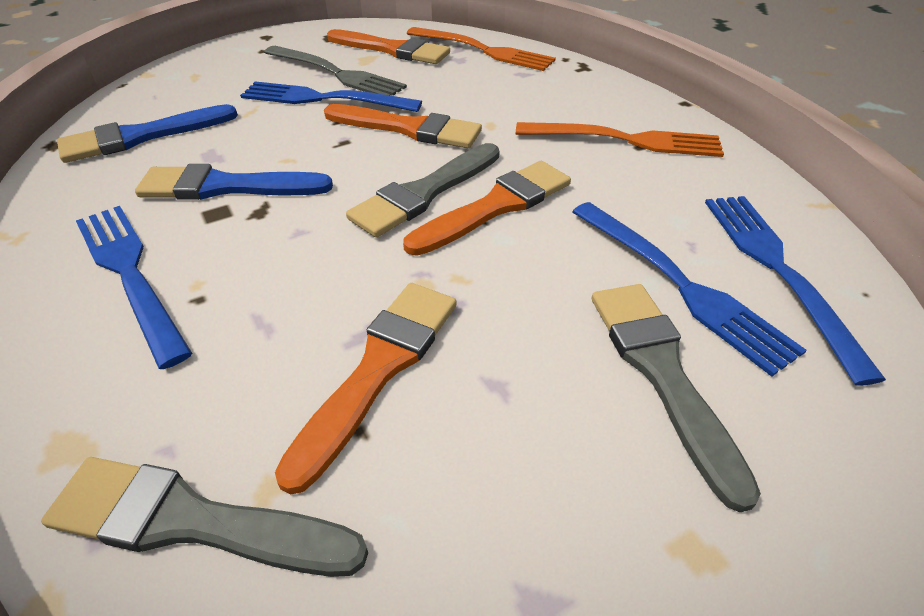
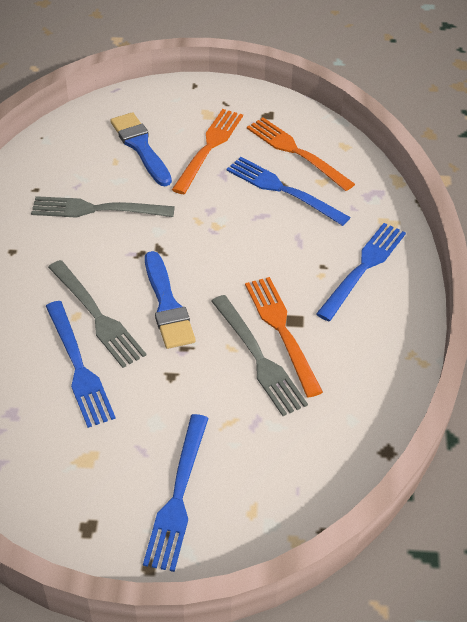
grey brush: [41,457,368,577] [346,143,500,237] [592,284,761,512] = 3 -> none = 0
grey fork: [264,46,407,96] = 1 -> [31,196,175,217] [48,260,146,368] [211,295,308,416] = 3
orange brush: [275,283,457,495] [324,104,482,148] [327,29,450,64] [403,161,571,256] = 4 -> none = 0
orange fork: [406,27,556,71] [516,122,724,157] = 2 -> [172,109,243,194] [245,277,323,397] [247,117,355,191] = 3

